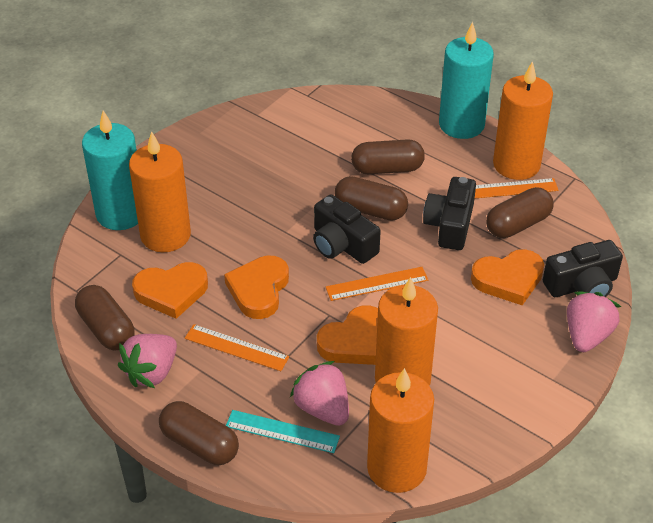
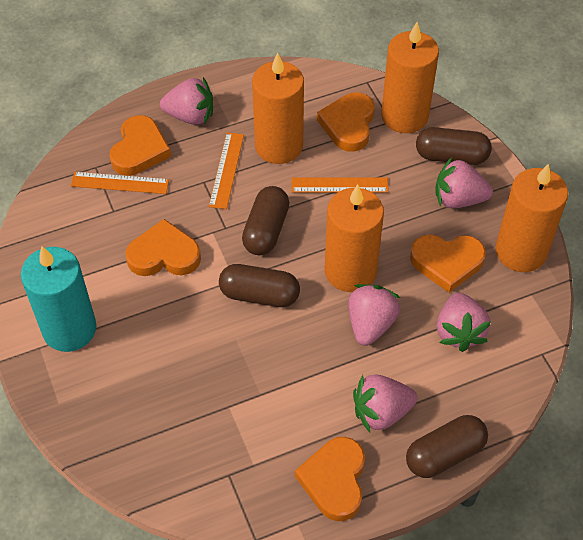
black camera: [313,194,381,264] [423,177,476,250] [543,240,623,297] = 3 -> none = 0
brown capsule: [75,285,135,351] [159,401,239,465] [334,176,408,221] [351,139,425,174] [486,187,554,238] = 5 -> [219,264,300,307] [242,186,289,255] [406,415,488,478] [416,127,492,165] = 4
orange heart: [132,262,208,319] [224,255,289,319] [317,305,378,365] [471,249,544,305] = 4 -> [109,115,171,176] [125,219,201,276] [295,437,365,521] [317,92,375,152] [410,234,486,293] = 5
pink strawberry: [118,334,177,388] [290,361,349,426] [567,292,621,352] = 3 -> [160,77,213,125] [348,284,400,346] [353,374,418,432] [436,157,493,208] [437,293,491,352] = 5
turquoise candle: [82,110,138,230] [439,22,494,139] = 2 -> [21,246,96,352] = 1
turquoise ruler: [226,410,340,453] = 1 -> none = 0

